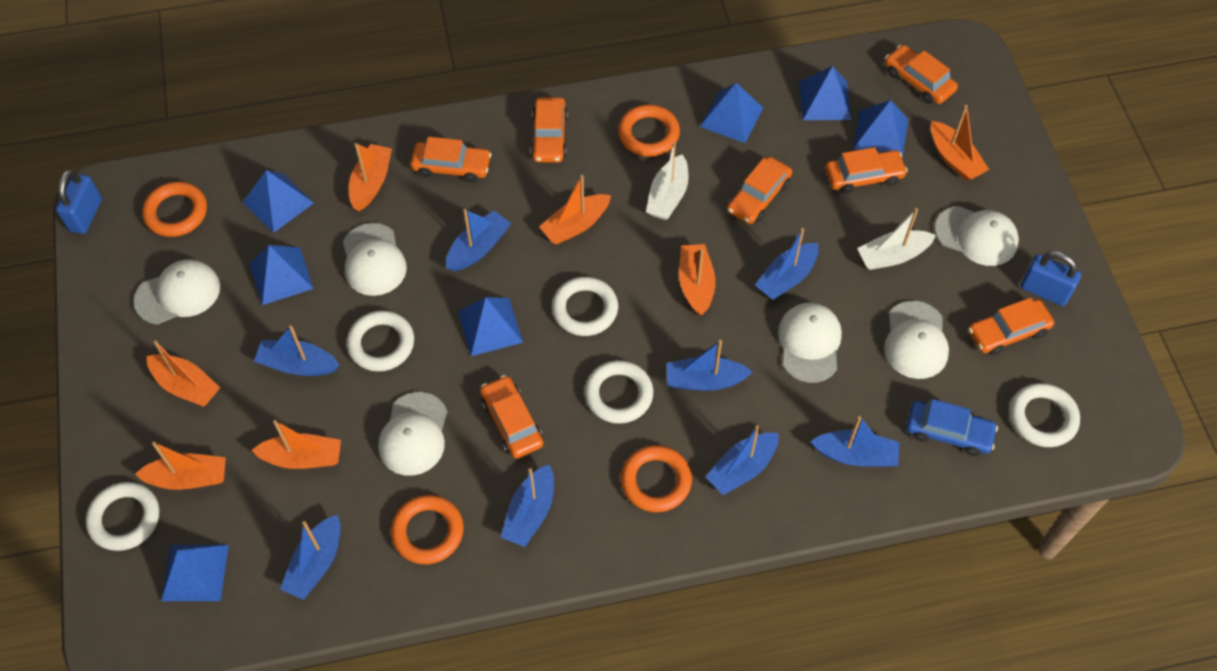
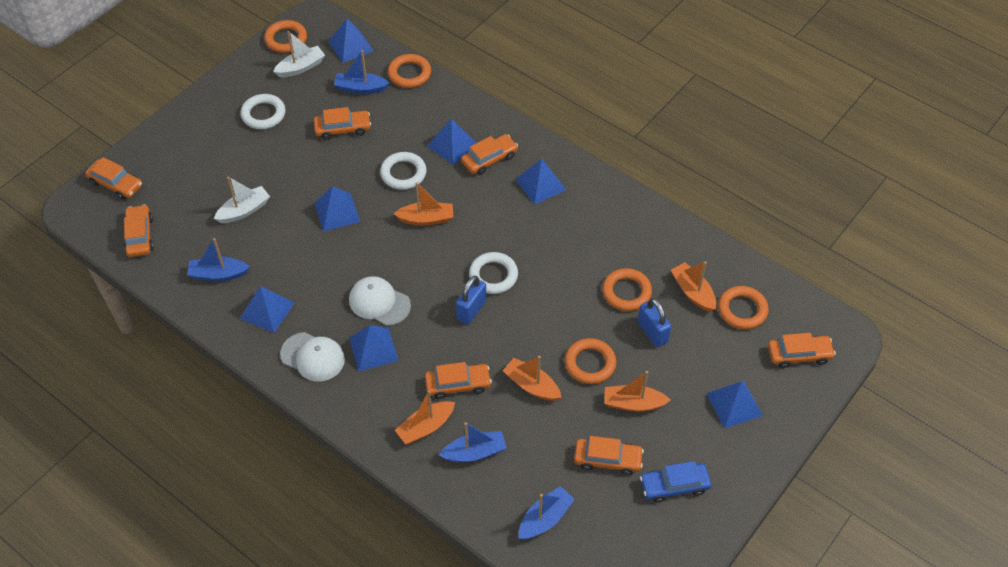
blue boat: [254,325,339,376] [280,514,340,600] [446,209,511,271] [501,464,554,547] [666,340,752,391] [706,425,779,495] [755,228,819,300] [810,416,900,467] = 8 -> [187,238,250,281] [334,50,389,94] [439,422,507,462] [519,486,575,539] = 4
orange boat: [135,442,226,490] [146,341,220,407] [251,420,341,469] [349,143,392,211] [539,175,611,244] [679,244,716,316] [931,105,989,181] = 7 -> [394,182,453,226] [395,390,455,444] [503,356,562,401] [604,371,670,412] [671,261,716,312] = 5
orange ring: [142,182,207,237] [391,495,464,564] [618,104,680,157] [621,445,692,512] = 4 -> [264,20,307,53] [388,54,431,88] [565,338,616,384] [602,268,652,311] [718,286,769,329] = 5
white cap: [133,259,220,324] [343,223,407,296] [378,392,448,476] [778,303,842,383] [884,301,949,379] [935,206,1019,266] = 6 -> [280,332,345,382] [349,276,411,326] = 2
white ring: [86,482,159,551] [347,310,414,372] [552,277,618,336] [584,360,653,424] [1010,383,1080,447] = 5 -> [240,94,286,129] [380,152,427,190] [469,252,518,294] = 3

